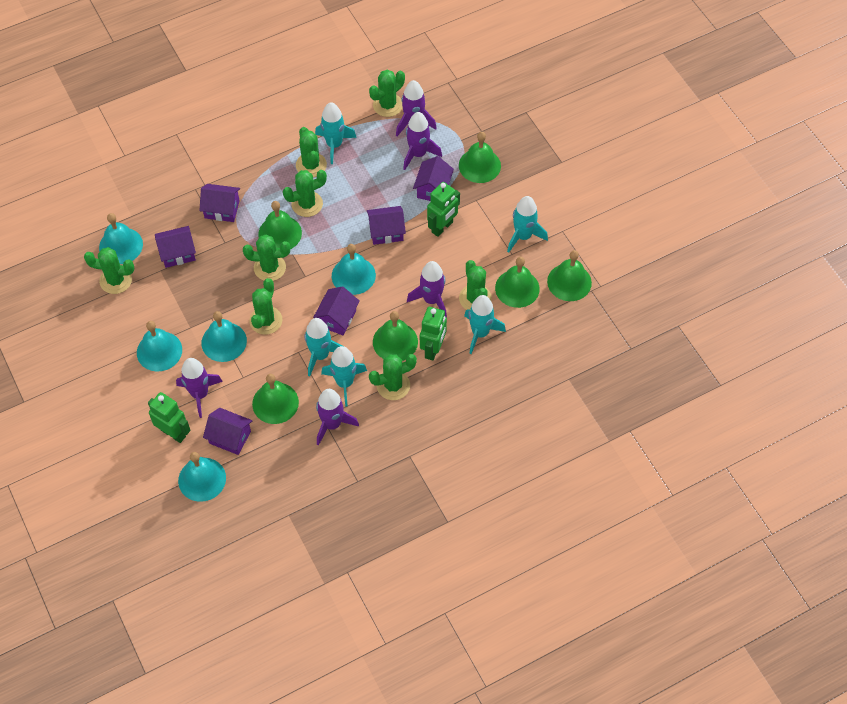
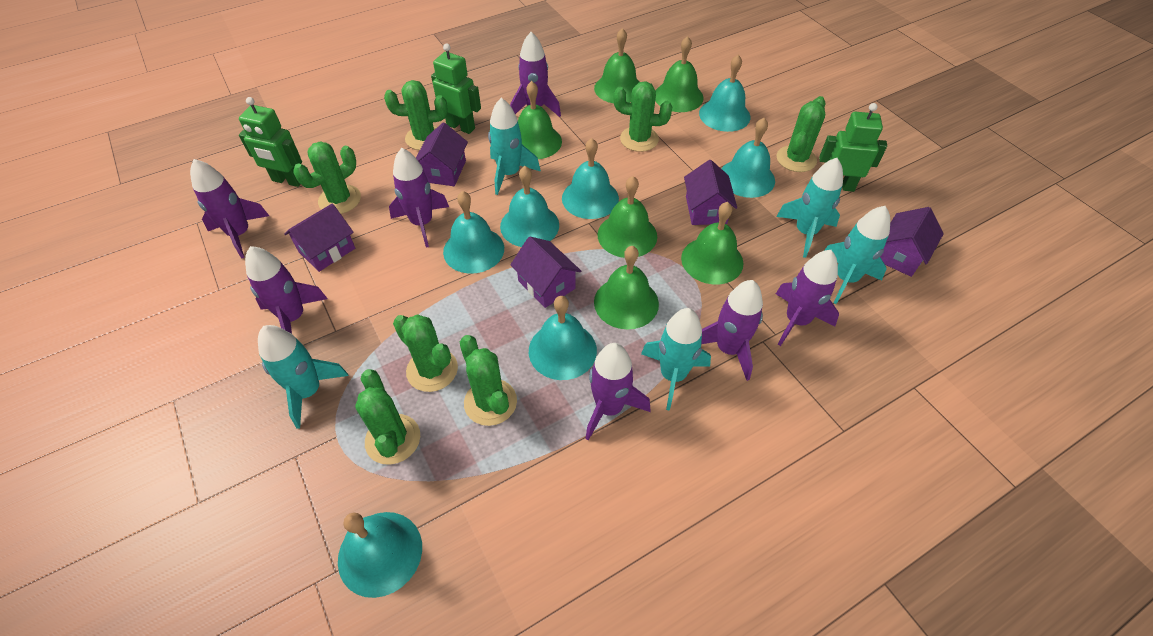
green cactus: [84,247,134,294] [243,235,290,281] [249,278,283,335] [283,170,327,217] [296,127,327,177] [369,70,405,117] [369,354,417,400] [459,260,492,310] = 8 -> [293,141,361,214] [355,369,420,465] [384,80,448,150] [393,314,458,392] [460,335,517,426] [614,81,672,152] [777,96,825,172] = 7
purple house: [155,226,196,268] [199,184,240,222] [203,408,253,455] [313,286,360,335] [367,206,406,245] [413,156,454,201] = 6 -> [284,203,355,272] [416,122,468,186] [510,236,581,308] [684,160,737,225] [880,207,944,277] = 5
purple rocket: [176,358,223,418] [316,389,359,445] [396,80,437,136] [403,112,442,170] [407,261,447,318] = 5 -> [190,159,269,259] [245,246,328,334] [389,148,449,248] [510,32,561,117] [585,343,650,440] [701,280,763,381] [776,250,839,346] = 7
turquoise bell: [99,213,143,264] [137,321,182,371] [178,452,226,502] [201,311,247,362] [332,244,376,295] = 5 -> [338,512,422,598] [443,191,504,274] [500,166,559,247] [529,296,597,380] [562,138,619,219] [699,54,750,132] [721,118,775,198] = 7

